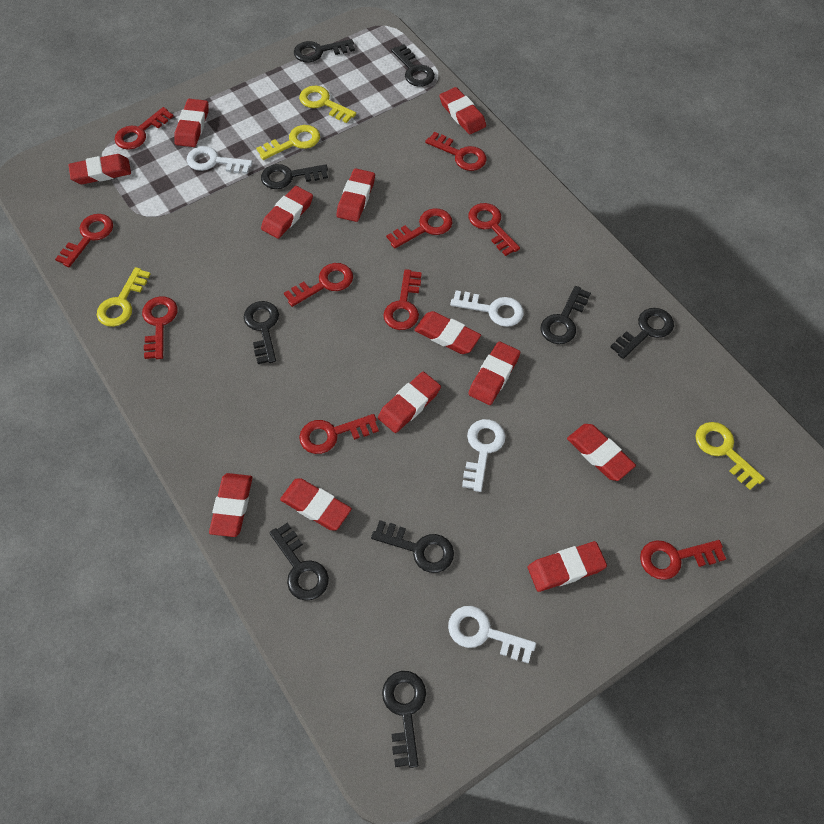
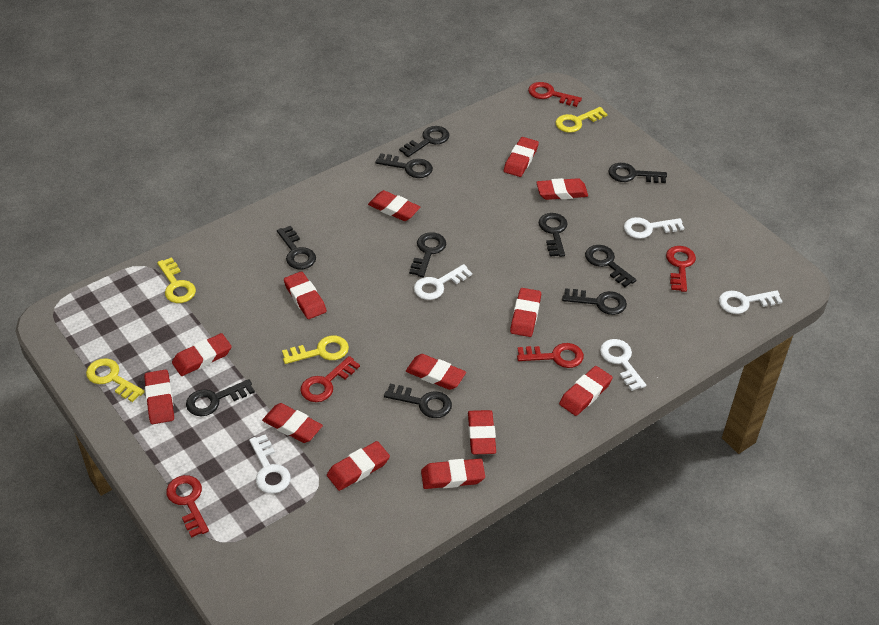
black key: [244,301,279,364] [261,164,328,189] [269,523,329,601] [294,39,355,62] [371,520,454,573] [382,671,426,768] [391,44,435,87] [541,286,591,344] [610,308,674,359] = 9 -> [186,379,255,416] [277,226,316,269] [375,153,433,178] [384,384,452,418] [399,126,449,157] [409,232,446,277] [538,213,568,257] [562,288,627,315] [585,245,636,287] [608,163,667,183] = 10
red eraser: [68,154,131,184] [174,99,208,147] [209,473,252,537] [261,186,313,239] [280,478,352,530] [336,168,375,222] [378,372,441,433] [414,311,481,354] [439,87,486,134] [468,341,520,405] [528,541,607,592] [567,424,636,481] = 12 -> [144,370,174,424] [172,333,232,376] [262,403,323,443] [284,271,327,319] [327,441,390,491] [368,190,420,221] [406,354,466,390] [421,459,485,489] [468,410,496,454] [504,137,539,177] [510,288,541,337] [536,178,588,200] [559,366,613,416] = 13
red key: [55,214,113,267] [115,107,174,149] [142,296,178,359] [284,263,353,307] [299,414,379,454] [384,269,422,330] [386,208,453,249] [425,132,487,171] [468,203,520,256] [640,540,726,580] = 10 -> [166,475,209,538] [301,356,360,402] [517,343,584,368] [528,82,582,107] [666,246,696,292] = 5
white key: [186,146,253,174] [448,606,536,663] [450,290,524,327] [462,419,506,492] = 4 -> [249,434,291,493] [414,264,472,300] [600,339,646,391] [624,217,684,239] [719,290,783,314] = 5

